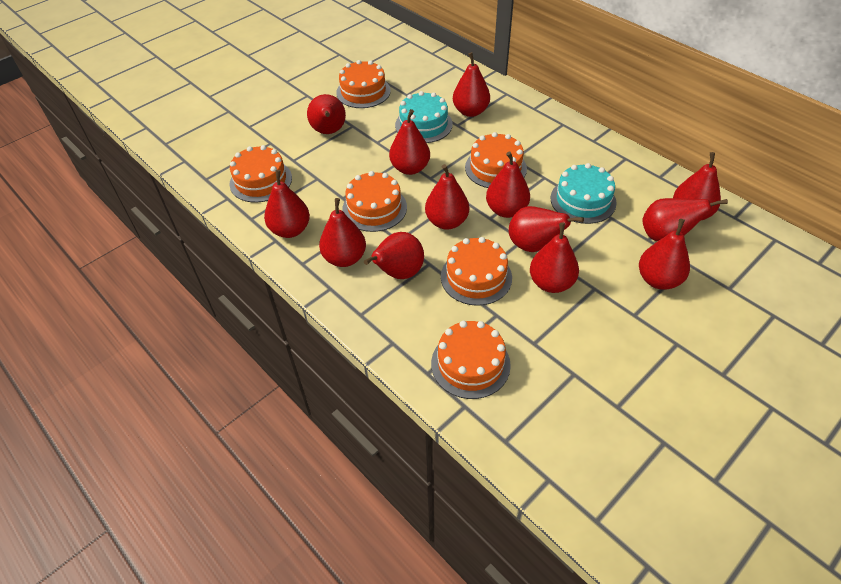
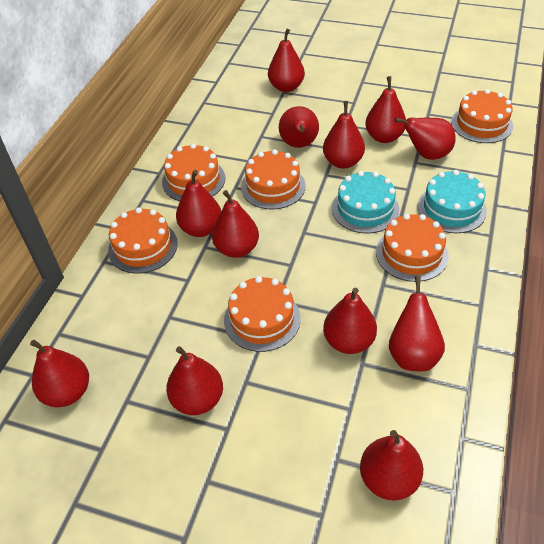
red pear: [264,170,310,238] [307,94,346,134] [319,198,366,267] [364,232,424,279] [389,109,430,175] [425,164,469,230] [453,52,490,117] [486,152,530,218] [509,206,584,252] [530,222,579,293] [639,219,690,290] [642,198,728,241] [673,152,721,220] = 13 -> [30,340,89,407] [166,346,223,415] [176,170,221,237] [212,190,259,258] [268,29,305,92] [279,106,319,148] [323,101,365,169] [323,288,377,354] [360,430,423,501] [365,76,406,143] [389,276,445,371] [395,117,455,160] = 12

